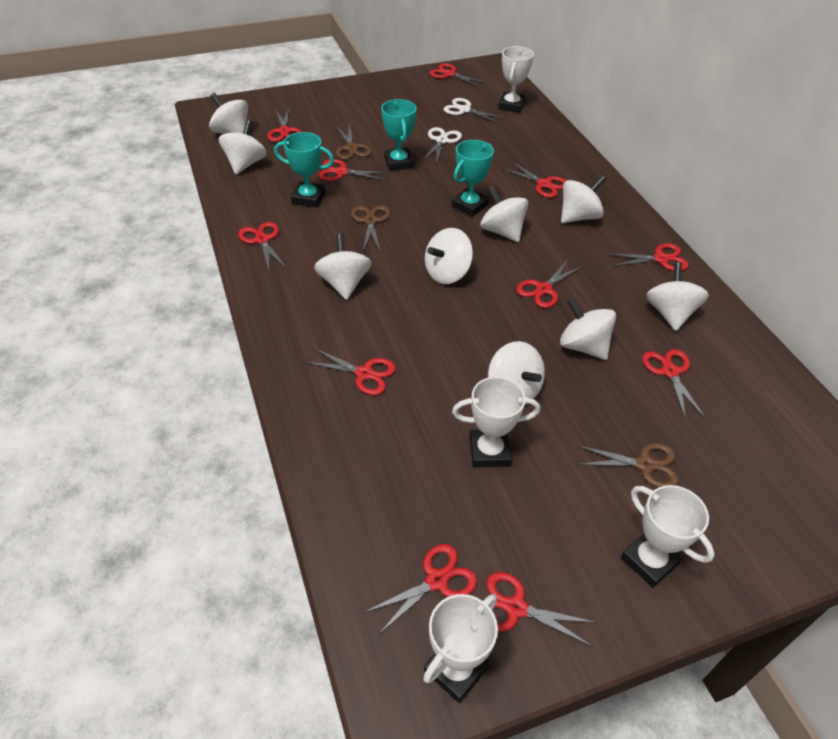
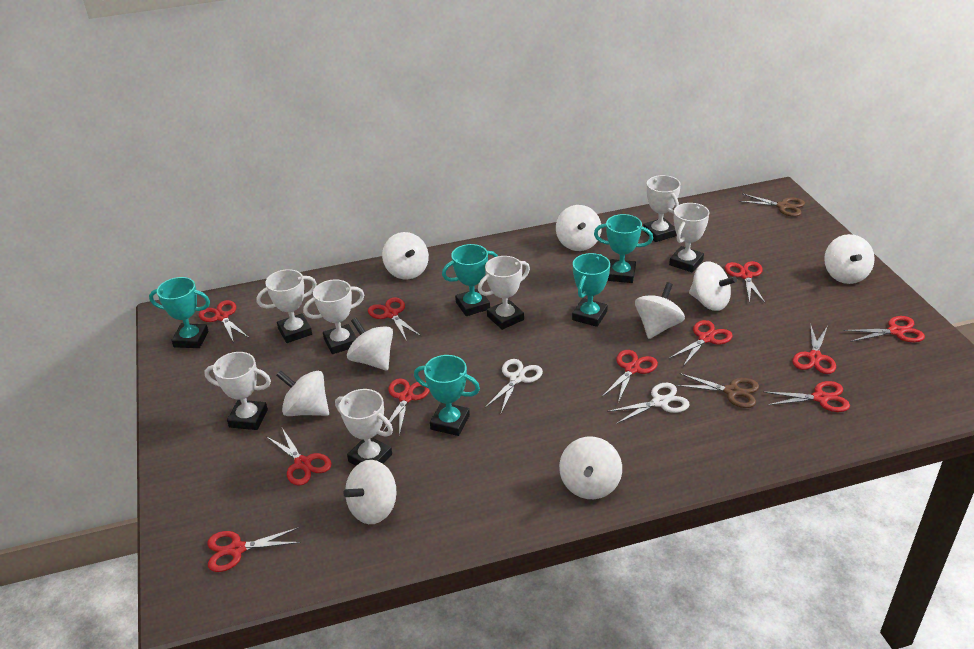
brown scissors: [336,124,372,160] [351,205,390,251] [577,443,678,487] = 3 -> [676,373,759,408] [739,194,805,217] = 2
turquoise trophy: [274,132,334,208] [381,99,417,171] [451,140,494,217] = 3 -> [149,277,210,348] [414,355,480,436] [442,244,498,316] [572,253,610,327] [594,214,653,283] = 5
white trophy: [423,594,498,703] [452,377,540,467] [498,46,534,113] [621,485,715,588] = 4 -> [204,352,271,430] [256,269,317,343] [303,279,364,354] [335,389,393,466] [478,256,530,330] [643,175,681,242] [669,203,710,272] = 7

